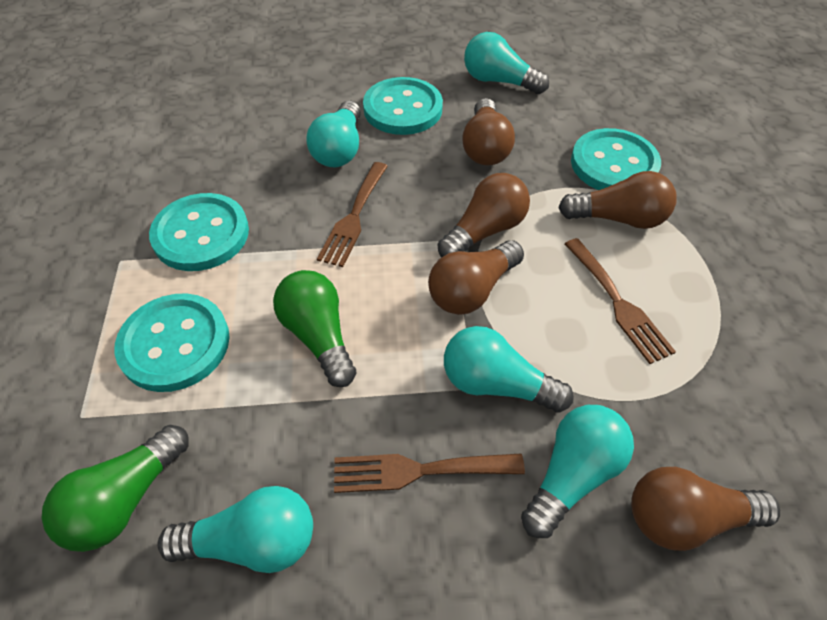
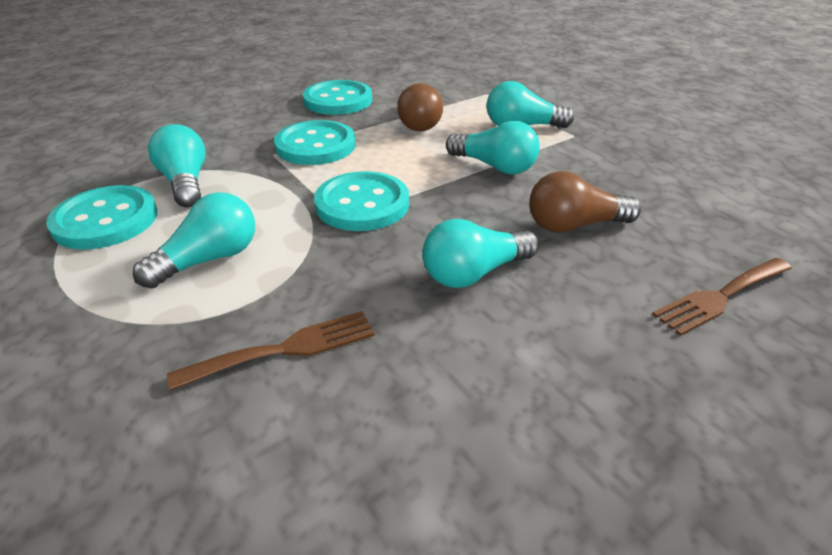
brown fork: [317,162,388,267] [334,453,525,493] [565,238,676,364] = 3 -> [167,311,375,391] [652,258,792,336] = 2
brown light bulb: [428,240,524,315] [438,173,530,257] [462,98,515,166] [558,171,677,229] [631,467,780,551] = 5 -> [397,83,443,131] [529,171,641,233] = 2
green light bulb: [41,425,189,552] [273,270,356,387] = 2 -> none = 0

